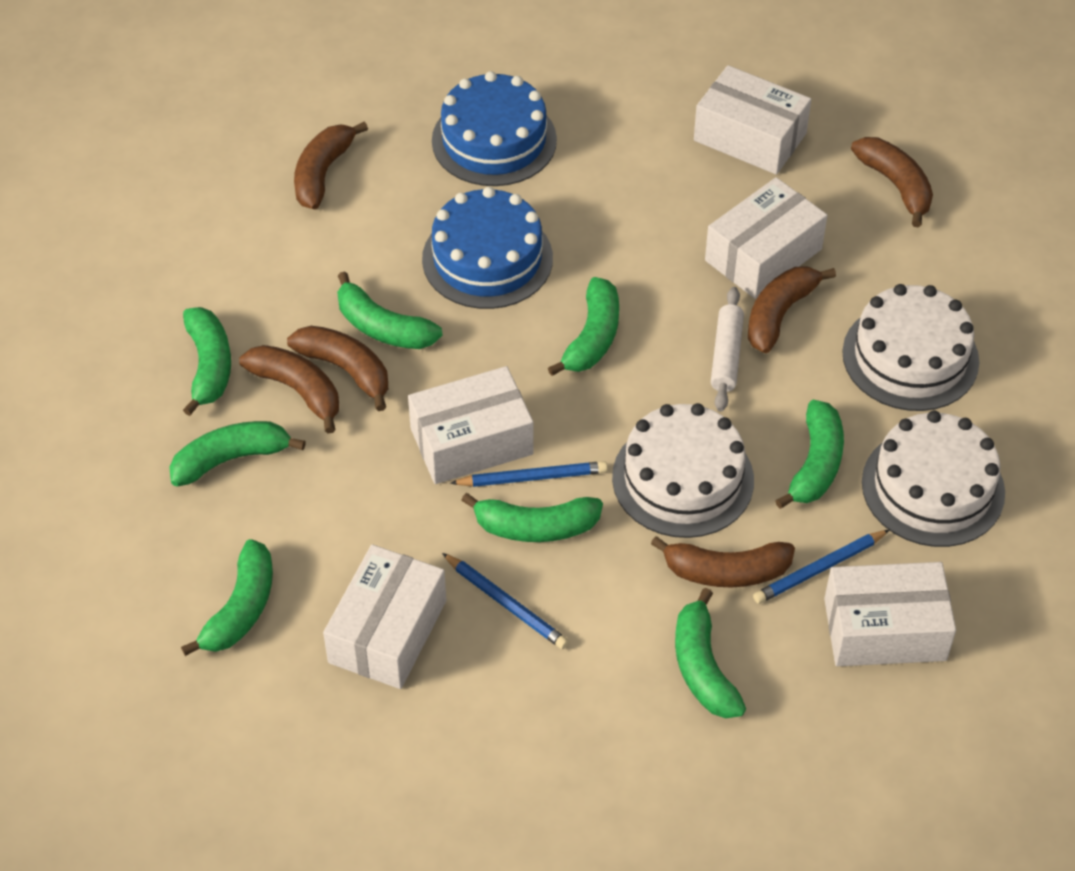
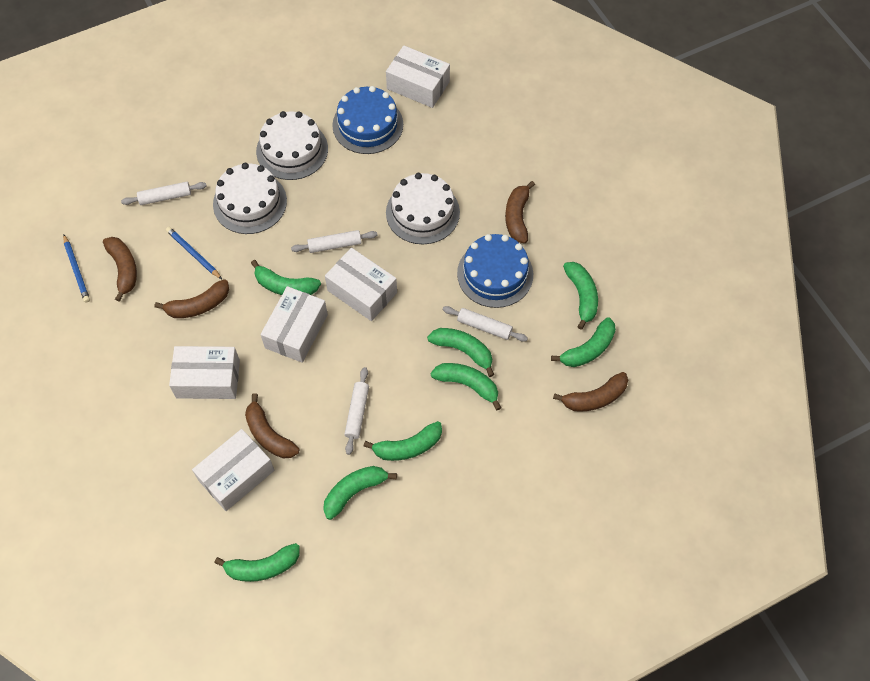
blue pencil: [442,553,569,649] [450,461,608,487] [753,530,889,604] = 3 -> [63,235,90,303] [166,227,222,279] = 2
brown banana: [239,345,339,434] [287,326,388,411] [294,121,368,209] [651,536,795,587] [748,266,836,353] [851,137,933,228] = 6 -> [103,237,137,302] [155,279,229,318] [245,393,299,459] [505,181,535,243] [553,372,628,412] = 5
white rolling pin: [711,287,744,411] = 1 -> [121,182,207,205] [291,230,377,253] [344,367,369,455] [443,306,528,342] = 4

